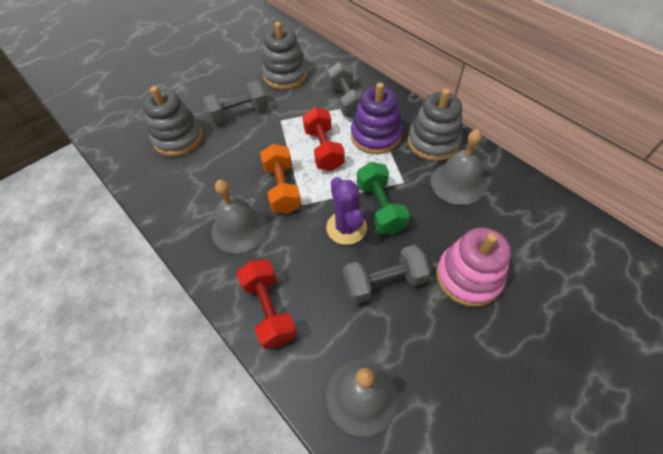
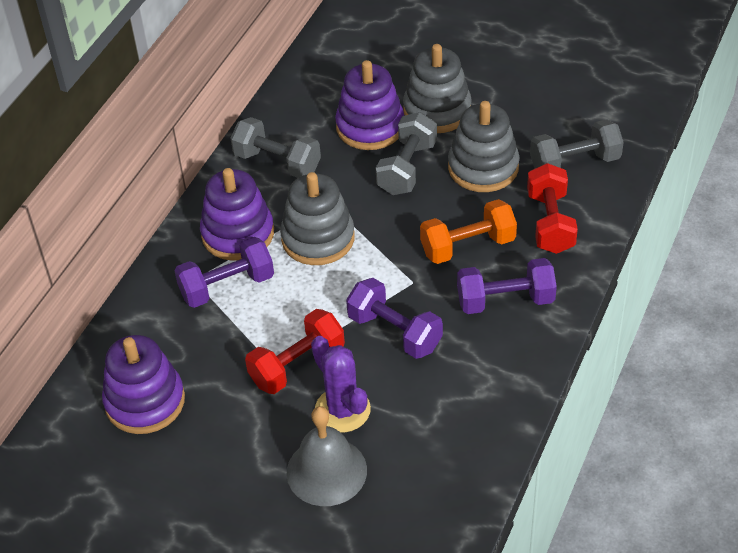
green dumbbell: [357,162,410,235] = 1 -> none = 0
grey bell: [212,180,268,253] [326,359,398,437] [431,129,485,205] = 3 -> [286,406,367,506] = 1
pink stacking toy: [436,227,511,307] = 1 -> none = 0
purple dumbbell: none = 0 -> [174,237,274,308] [346,278,443,359] [457,258,557,314] = 3
purple stacking toy: [351,82,403,154] = 1 -> [102,335,185,434] [200,168,274,261] [335,60,404,150] = 3

